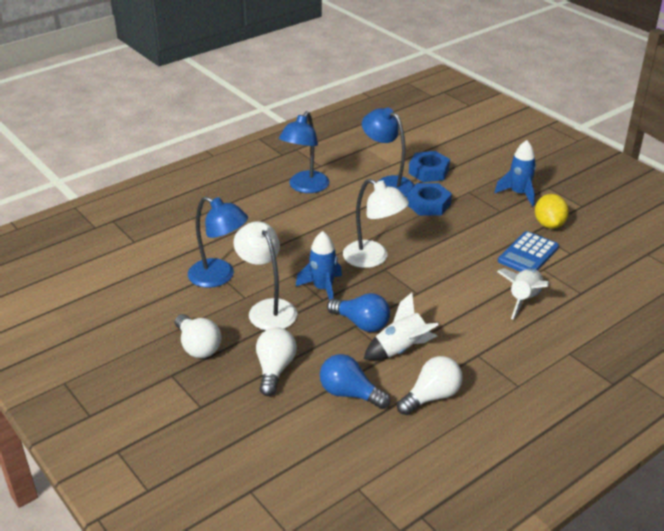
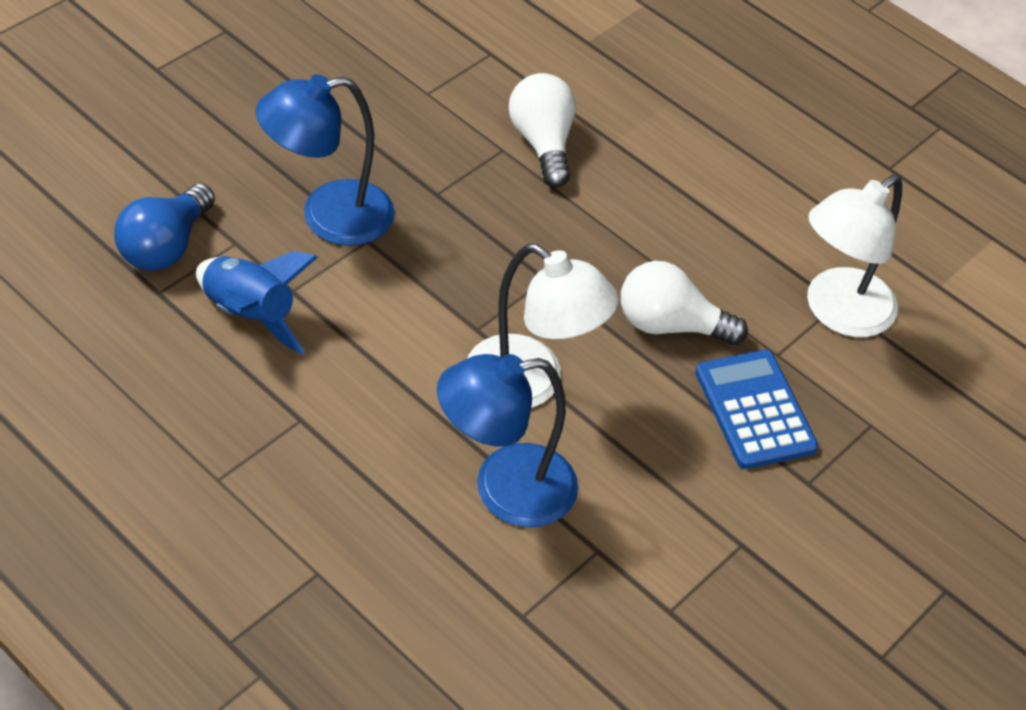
blue lamp: [188,196,248,288] [279,111,329,193] [362,107,415,197] = 3 -> [255,74,395,246] [437,354,578,527] = 2
blue light bulb: [320,354,390,409] [327,293,390,332] = 2 -> [114,183,215,271] = 1
blue nut: [407,183,452,216] [409,151,450,182] = 2 -> none = 0
blue rocket: [296,231,342,300] [494,140,536,207] = 2 -> [196,251,318,355] = 1
white light bulb: [175,314,221,358] [256,327,297,396] [397,356,463,415] = 3 -> [509,73,576,188] [621,261,748,345] = 2
white rocket: [364,293,439,360] [497,268,549,319] = 2 -> none = 0
yellow lemon: [535,194,569,229] = 1 -> none = 0

